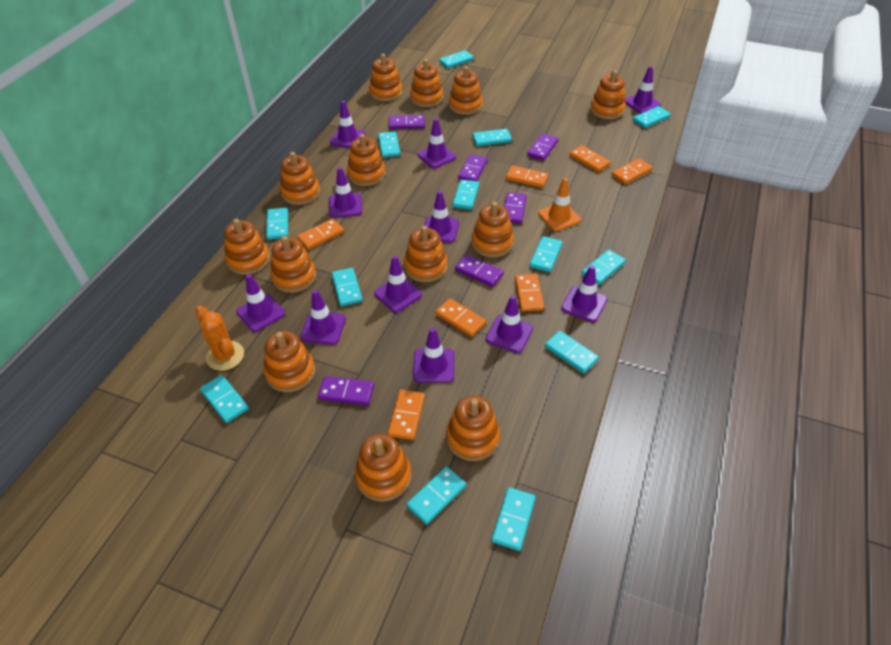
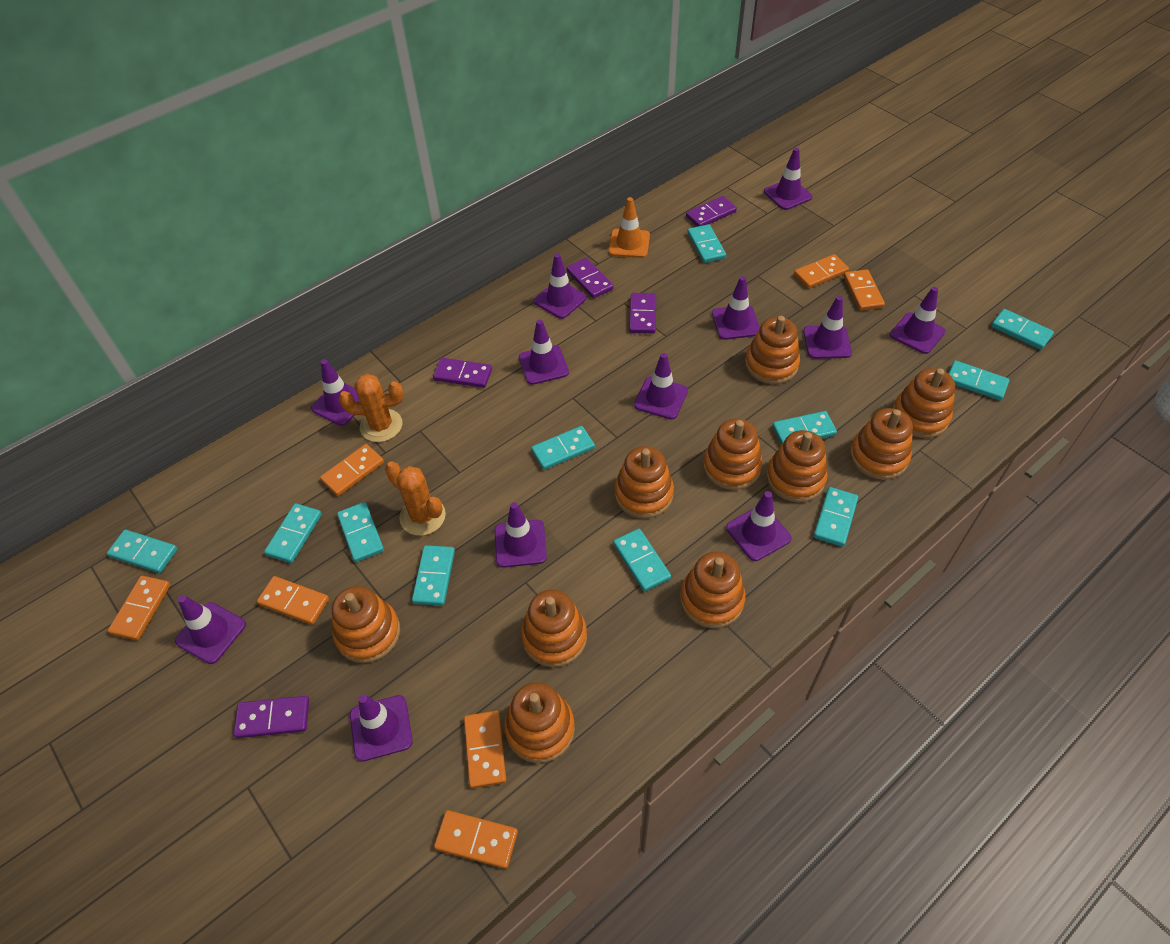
orange cactus: [195,306,244,371] = 1 -> [339,374,403,442] [385,461,446,536] = 2
orange stacking toy: [224,219,270,275] [264,331,315,392] [271,236,316,293] [280,152,320,205] [347,134,386,186] [355,434,412,502] [369,54,402,101] [404,226,448,282] [410,59,444,107] [446,395,500,461] [449,66,483,115] [472,202,514,258] [590,70,626,119] = 13 -> [332,586,400,663] [504,682,575,763] [521,590,587,667] [614,446,674,519] [680,552,746,628] [703,419,763,490] [745,316,800,384] [766,430,828,502] [850,408,913,480] [893,368,955,438] = 10
purple domino: [318,376,374,405] [389,115,425,129] [455,254,504,287] [458,154,488,181] [504,192,527,224] [527,133,558,161] = 6 -> [234,696,309,738] [433,358,492,388] [567,258,613,298] [629,293,656,333] [686,196,737,227] = 5
purple traffic cone: [236,274,285,332] [301,289,346,345] [329,167,362,217] [330,101,366,148] [374,255,422,312] [413,328,454,383] [418,118,456,168] [424,191,459,243] [486,295,533,353] [561,265,607,322] [625,66,661,113] = 11 -> [175,595,246,664] [311,359,360,426] [350,694,413,762] [495,502,547,568] [519,320,569,385] [534,254,587,319] [634,353,688,419] [712,276,760,340] [726,491,792,561] [764,148,813,210] [803,296,852,359] [890,287,946,354] = 12
turquoise domino: [200,375,249,423] [266,207,288,240] [332,268,363,306] [378,131,400,158] [406,466,466,525] [439,50,474,69] [452,179,479,210] [472,129,512,146] [491,487,536,551] [530,236,563,272] [545,331,599,373] [582,249,626,285] [633,106,671,128] = 13 -> [107,530,178,573] [264,503,322,563] [337,502,384,562] [412,545,455,606] [531,426,595,470] [613,529,671,592] [687,224,726,263] [772,411,837,444] [814,487,858,547] [948,360,1009,401] [991,309,1054,350] = 11

